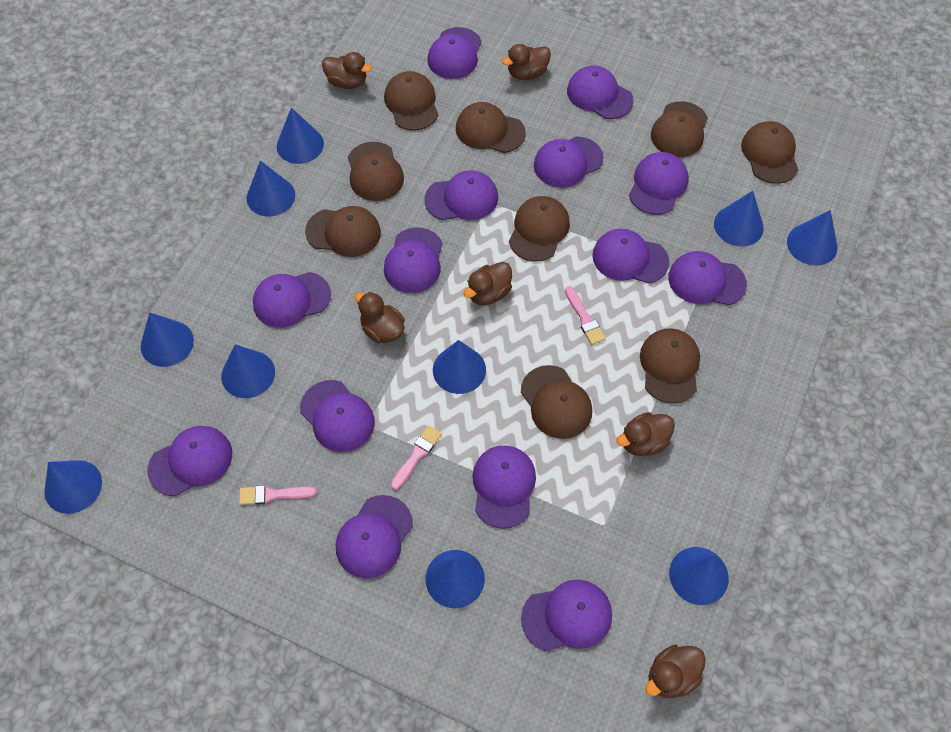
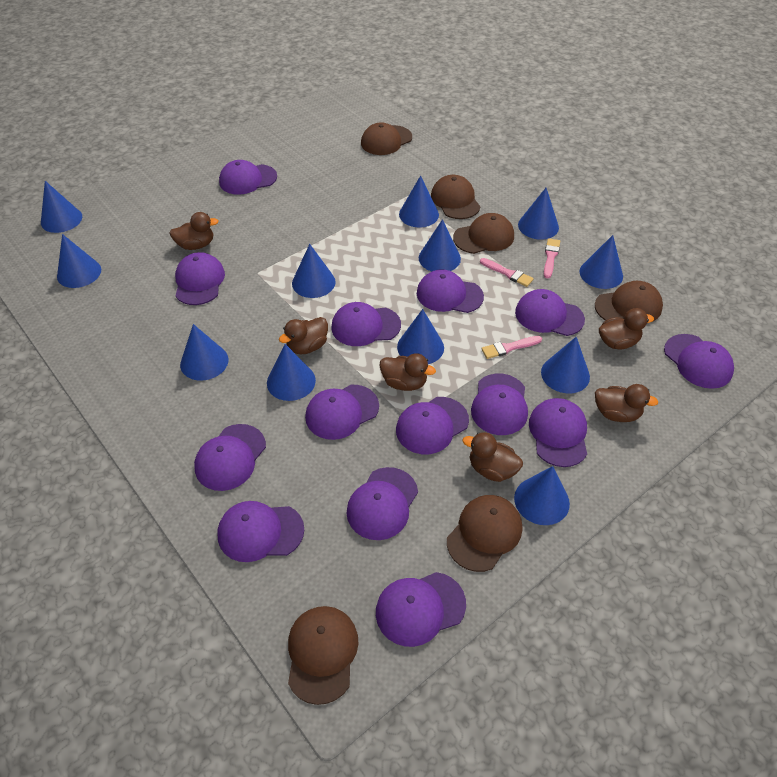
blue cone: [44,460,102,514] [141,312,194,367] [221,344,275,398] [247,160,295,217] [277,107,324,164] [425,550,485,608] [433,340,486,394] [669,547,729,605] [714,191,764,246] [787,210,837,266] = 10 -> [41,181,82,233] [57,234,101,288] [180,324,228,381] [267,344,316,401] [292,244,336,298] [397,309,444,364] [399,176,439,228] [419,219,461,271] [514,466,570,525] [518,188,559,240] [541,337,590,393] [580,235,623,289] = 12
brown cap: [305,206,381,257] [348,142,404,201] [384,71,438,131] [456,102,526,153] [509,196,570,262] [521,365,592,439] [640,328,700,404] [651,101,708,157] [741,121,798,184] = 9 -> [288,606,359,705] [361,122,412,155] [431,175,480,219] [447,495,522,572] [453,213,514,254] [595,281,663,321] = 6

